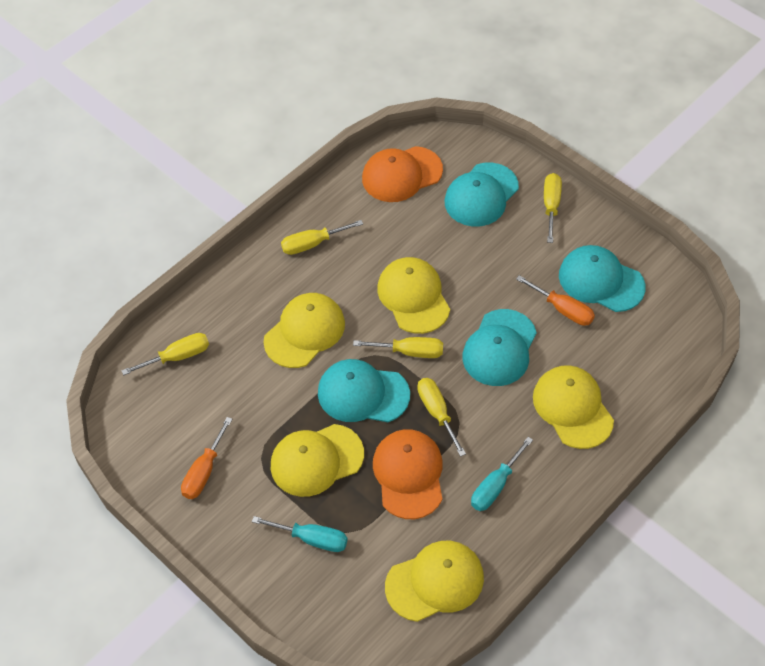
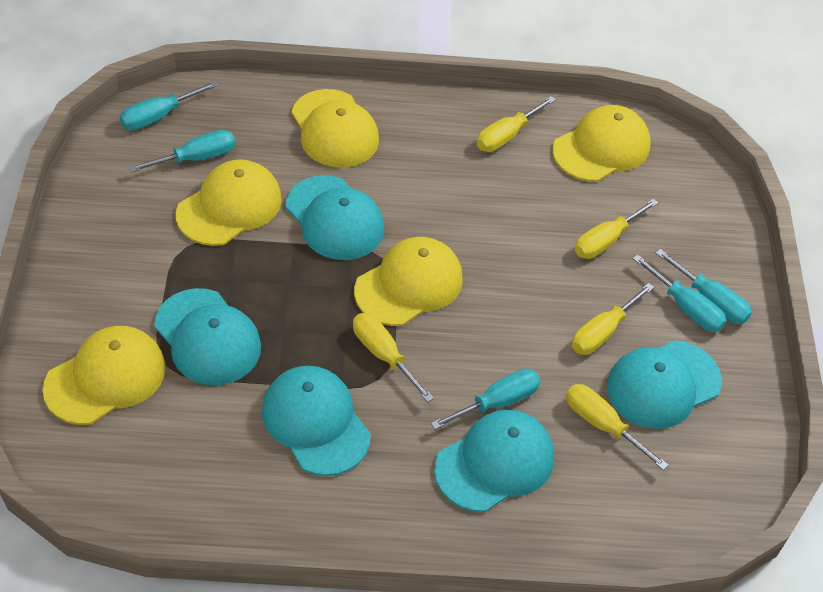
orange cap: [362,146,443,202] [373,429,443,519] = 2 -> none = 0
orange screwdriver: [181,417,232,499] [516,275,595,326] = 2 -> none = 0
turquoise cap: [318,359,410,422] [445,162,519,227] [463,309,537,386] [559,245,646,312] = 4 -> [154,288,261,385] [262,366,371,476] [286,175,384,260] [434,409,554,512] [607,340,722,429] = 5
turquoise screwdriver: [252,516,348,552] [471,437,533,511] = 2 -> [119,81,218,130] [129,130,235,173] [431,369,541,429] [633,254,727,332] [656,249,752,324] = 5

